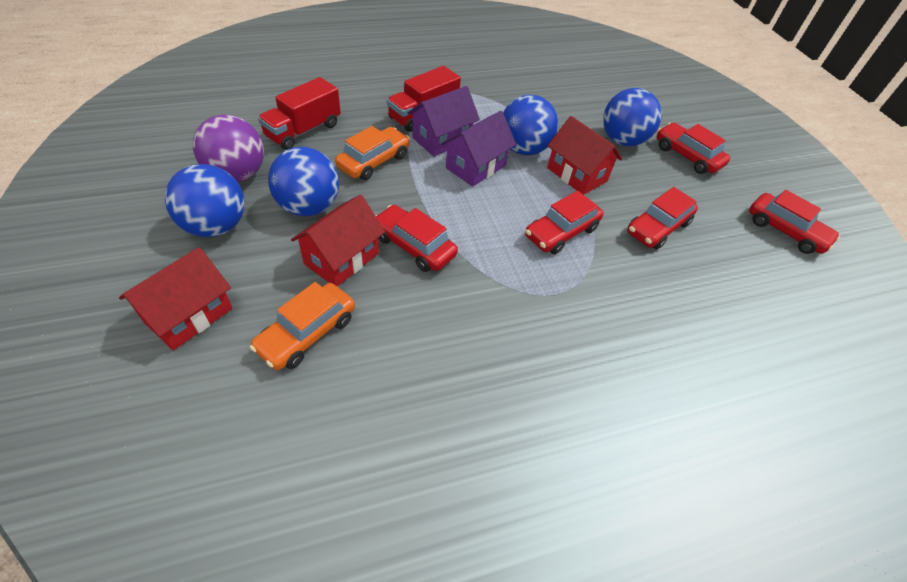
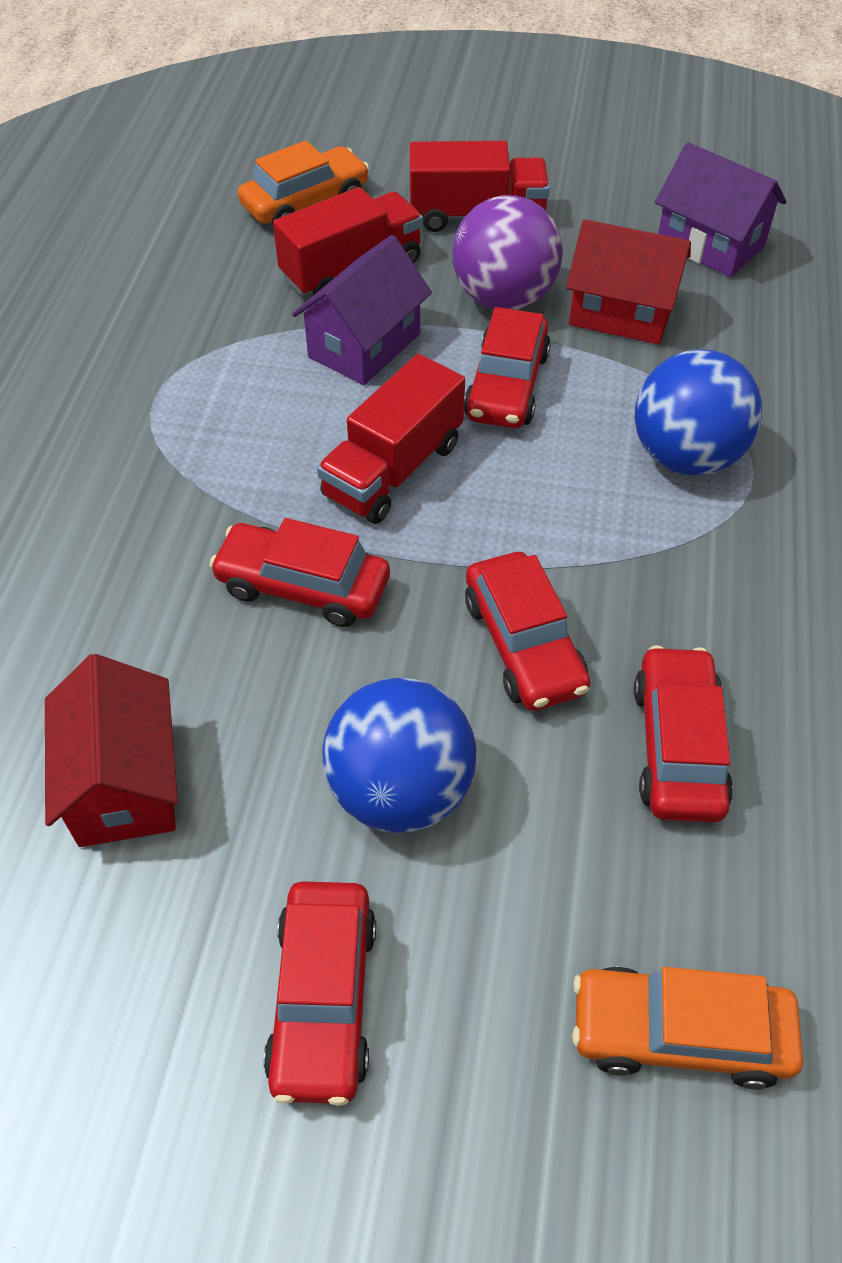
blue ball: [165,164,245,237] [268,147,339,216] [503,94,558,155] [603,88,662,146] = 4 -> [322,677,476,833] [635,349,762,476] = 2
red house: [119,247,233,350] [291,195,385,286] [547,116,622,195] = 3 -> [45,654,178,847] [566,219,691,345] = 2
red truck: [258,77,341,150] [387,66,461,132] = 2 -> [273,187,423,296] [317,354,465,524] [410,141,550,232] = 3

